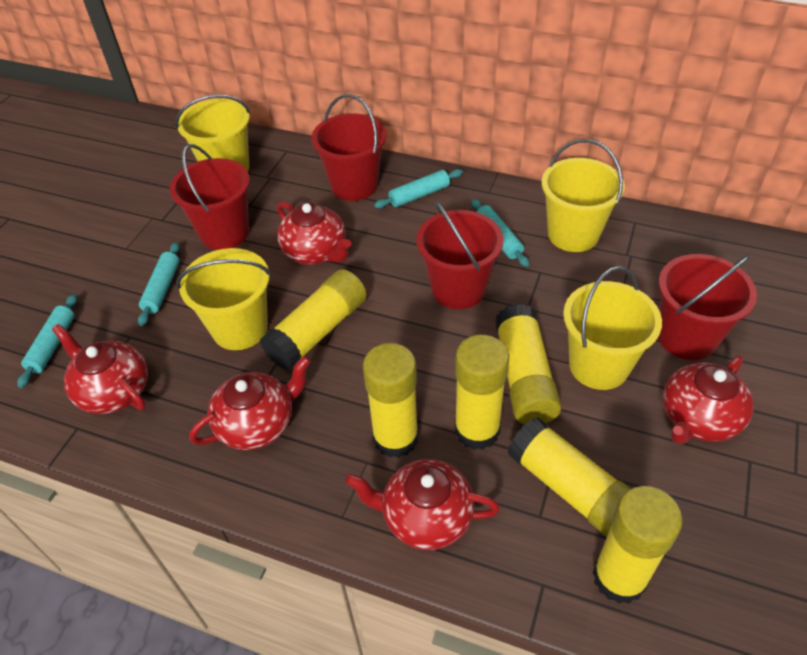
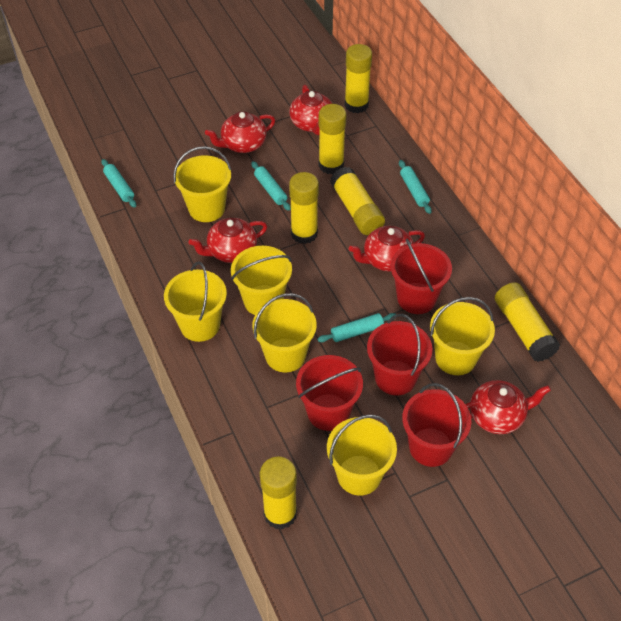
yellow bucket: [175,94,251,172] [176,248,271,350] [541,139,625,252] [563,266,662,390] = 4 -> [164,261,227,342] [173,146,232,222] [231,246,292,315] [252,293,317,372] [327,414,397,496] [430,297,495,375] = 6

